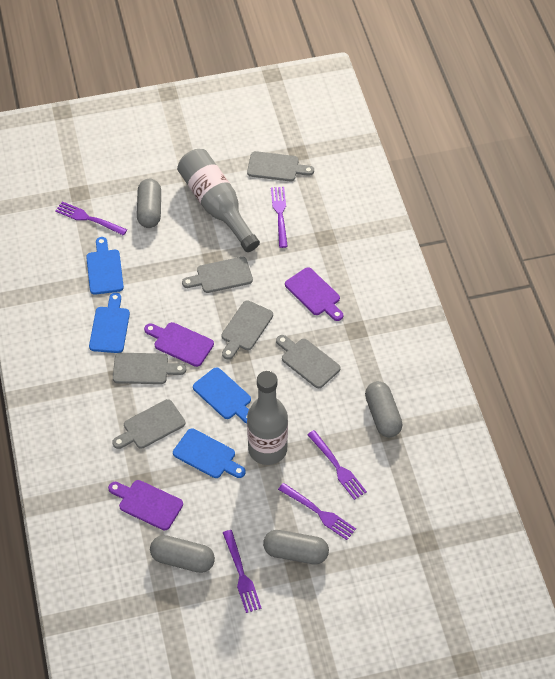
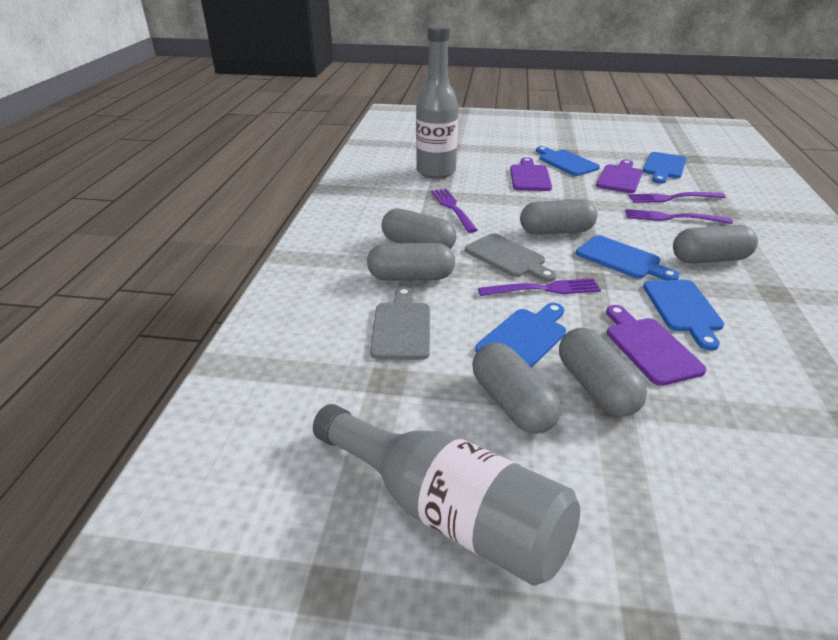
blue cutting board: [86,237,124,295] [89,293,130,353] [173,428,246,478] [193,367,251,424] = 4 -> [475,303,566,368] [536,146,600,176] [576,235,679,280] [643,152,687,184] [643,280,724,351] = 5
grey capsule: [137,179,161,228] [150,535,215,573] [263,530,329,564] [365,381,402,438] = 4 -> [367,243,455,280] [381,208,456,249] [472,342,561,434] [520,199,598,234] [559,328,647,417] [673,225,758,264] = 6
grey cutting board: [112,399,185,449] [113,353,186,384] [182,257,253,293] [221,300,273,360] [247,151,314,181] [276,335,341,388] = 6 -> [370,287,430,360] [465,233,556,282] = 2
purple fork: [55,202,127,236] [223,530,262,613] [271,187,288,248] [278,483,356,540] [307,430,367,500] = 5 -> [431,189,478,233] [478,278,601,296] [625,209,733,224] [628,192,726,203] = 4

